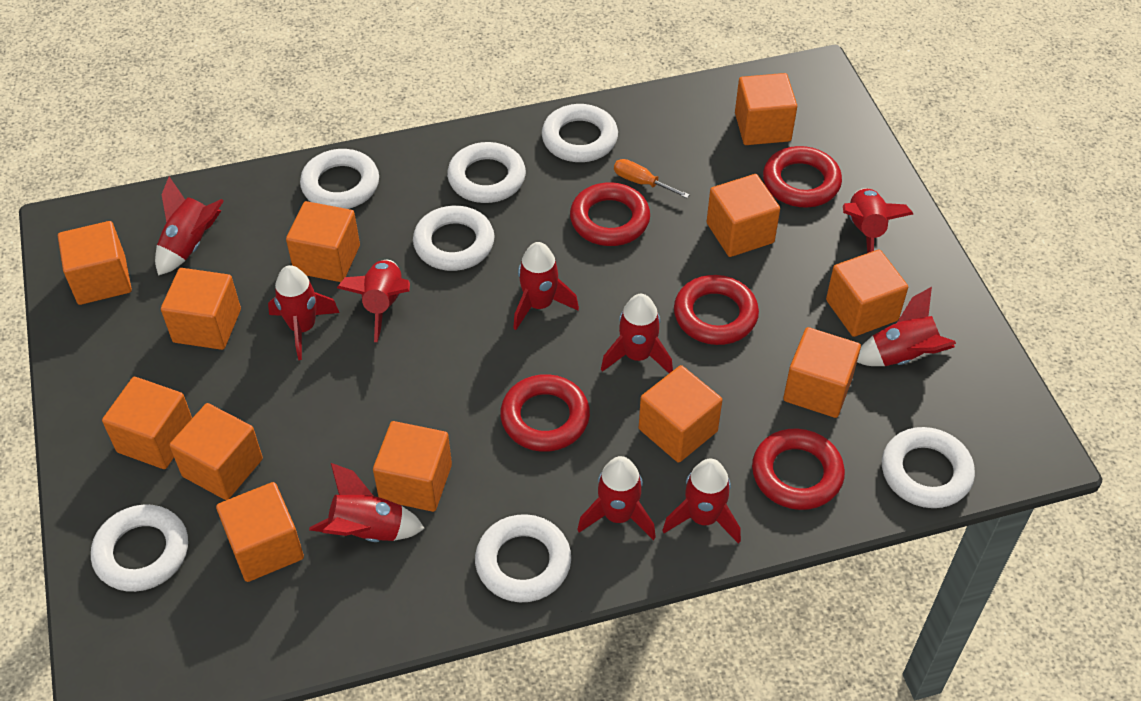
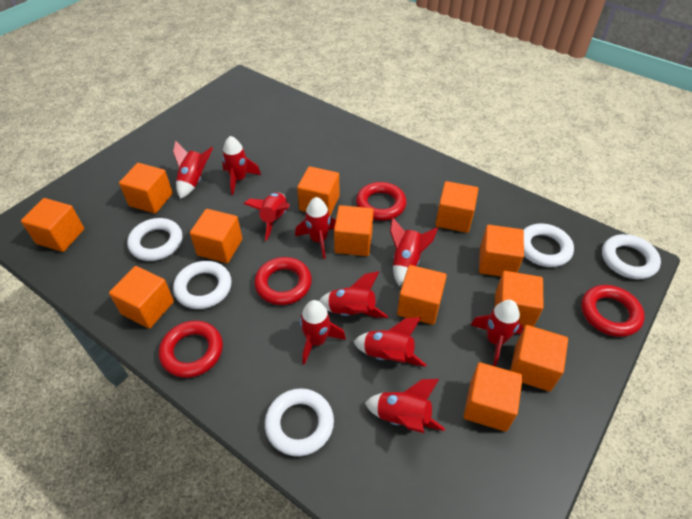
orange screwdriver: [614,159,690,198] = 1 -> none = 0
red ring: [500,374,590,452] [570,182,650,246] [674,275,759,345] [752,428,845,510] [763,146,842,207] = 5 -> [159,321,223,378] [254,257,312,305] [356,182,407,221] [581,285,645,337] = 4
white ring: [91,504,188,592] [300,149,379,209] [413,206,495,271] [447,142,526,203] [475,514,571,602] [542,104,618,162] [882,427,975,508] = 7 -> [127,218,182,261] [173,261,232,309] [265,388,334,456] [523,224,574,267] [602,234,661,279] = 5

